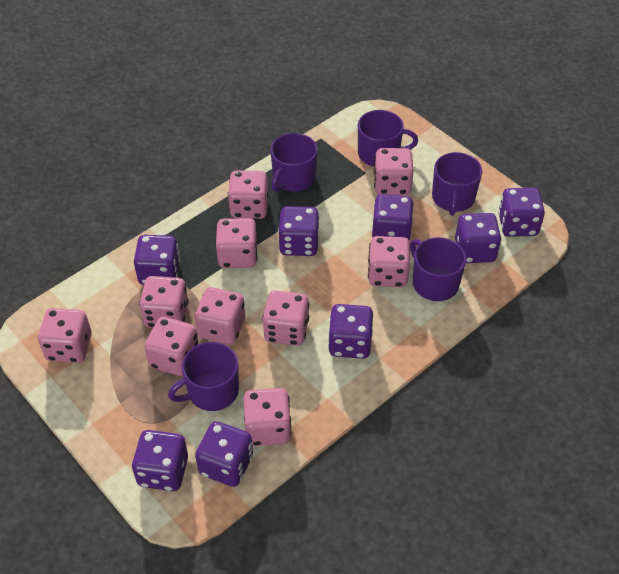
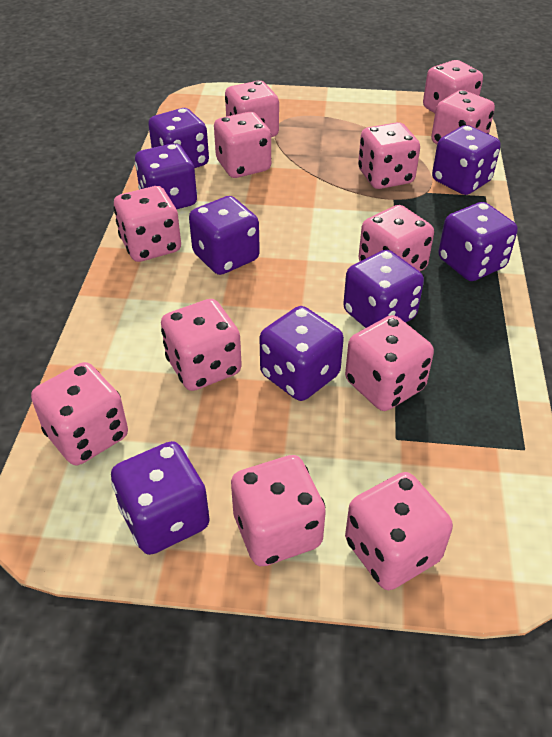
pink dice: [38,308,92,363] [139,276,189,328] [144,317,199,376] [195,287,245,344] [216,218,258,268] [228,170,268,219] [243,388,292,446] [262,290,309,346] [368,236,410,287] [374,148,413,195] = 10 -> [31,362,128,465] [113,186,181,262] [161,299,242,391] [214,112,271,178] [225,81,279,137] [231,455,326,566] [345,315,434,411] [345,472,453,590] [358,122,420,189] [359,205,434,271] [423,60,483,113] [431,90,495,144] = 12
purple mug: [168,342,239,411] [270,133,317,192] [358,110,418,166] [410,237,466,301] [432,152,482,216] = 5 -> none = 0

